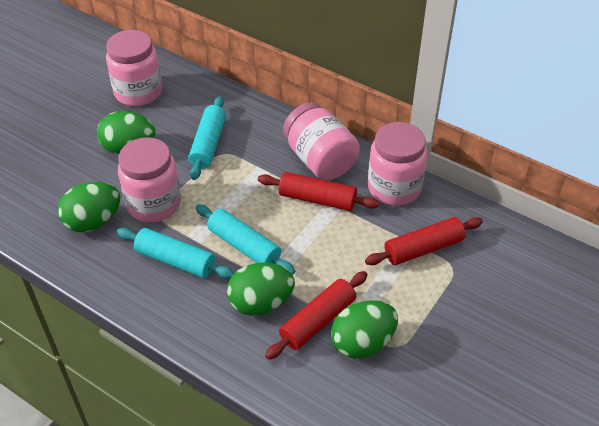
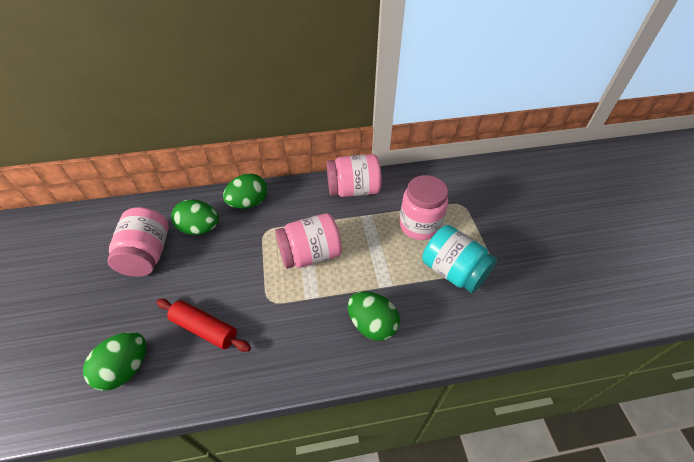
red rolling pin: [258,172,379,211] [265,271,368,360] [365,217,483,265] = 3 -> [156,299,251,352] = 1
turquoise jar: none = 0 -> [422,225,497,293] = 1
turquoise rolling pin: [117,228,235,279] [188,96,226,180] [195,204,295,275] = 3 -> none = 0

